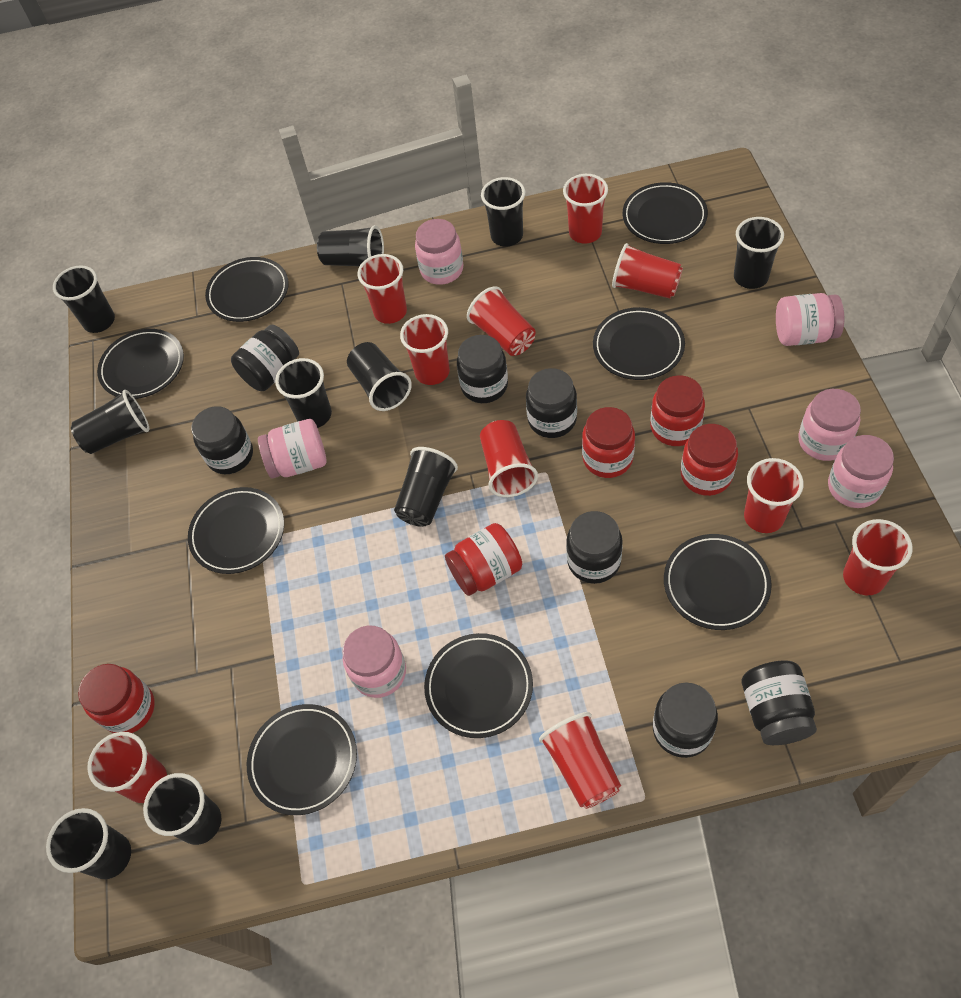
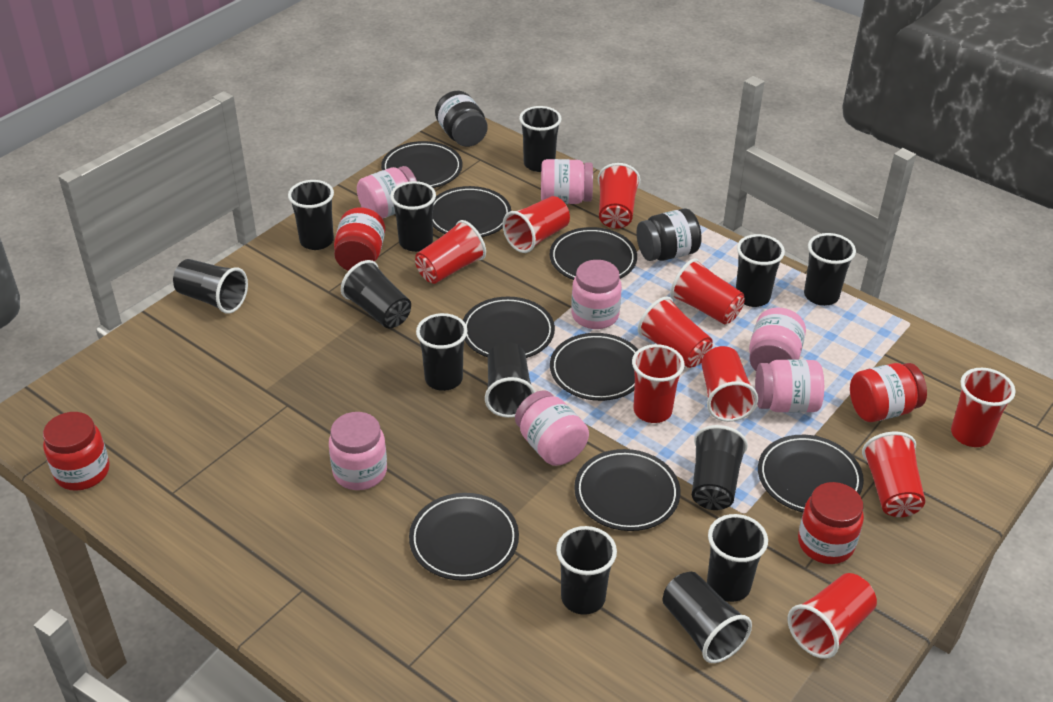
black cup: [46,808,131,879] [53,265,115,333] [71,390,149,454] [143,773,221,845] [275,358,332,428] [317,225,384,267] [347,342,412,411] [394,447,458,527] [481,177,525,246] [734,217,784,289] = 10 -> [173,259,248,314] [288,180,334,250] [341,260,411,329] [390,181,436,252] [416,313,468,391] [485,342,535,418] [519,106,562,172] [556,526,617,615] [663,572,752,663] [692,425,748,510] [707,514,768,602] [736,234,785,307] [804,233,856,306] = 13
black jar: [191,406,253,474] [231,325,299,391] [457,335,508,403] [526,368,577,438] [566,511,623,584] [653,683,718,758] [741,661,817,745] = 7 -> [435,91,488,147] [636,208,702,261] = 2
pink jar: [258,419,327,478] [342,626,406,698] [415,219,463,285] [776,293,844,346] [798,389,861,461] [828,435,894,508] = 6 -> [329,412,387,490] [357,166,417,219] [515,390,589,466] [541,159,593,204] [571,260,622,329] [749,308,806,371] [755,360,824,413] = 7
red jar: [78,664,155,733] [445,523,522,596] [582,407,635,478] [650,375,705,446] [681,424,738,496] = 5 -> [43,412,110,491] [334,207,385,271] [798,482,864,564] [850,363,927,422] = 4

